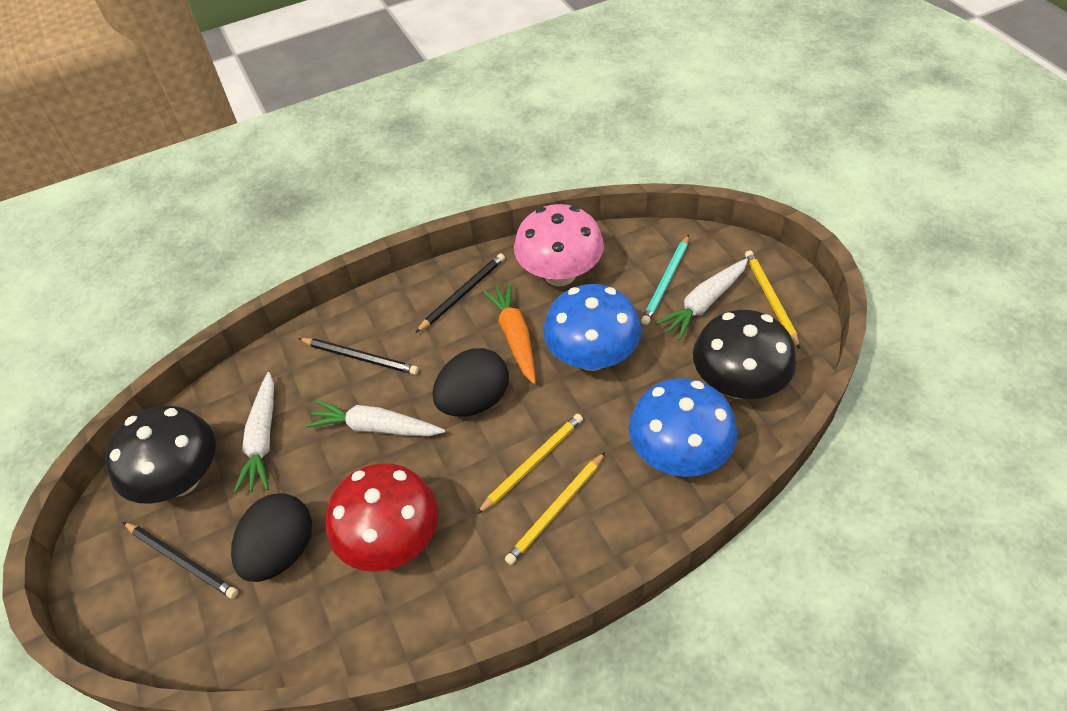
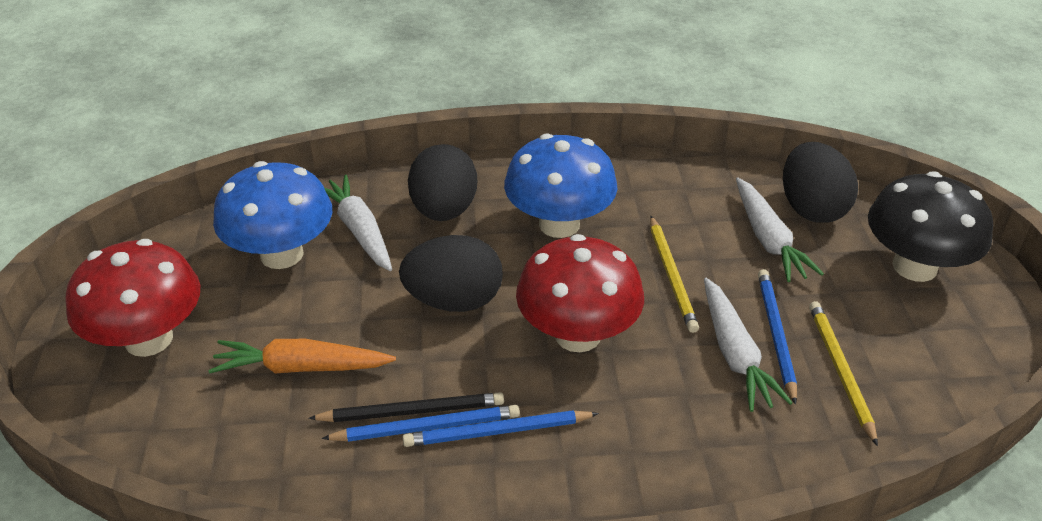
black egg: [231,493,312,582] [432,348,509,417] = 2 -> [399,235,503,312] [408,144,477,221] [783,142,858,223] = 3
black mushroom: [105,406,216,504] [693,310,796,399] = 2 -> [868,171,993,282] = 1
black pencil: [123,522,238,599] [298,338,419,375] [415,253,505,333] = 3 -> [308,392,504,422] = 1
blue pencil: none = 0 -> [322,405,520,442] [403,410,599,447] [758,269,797,405] = 3
pink mushroom: [514,204,604,286] = 1 -> none = 0
red mushroom: [326,463,438,572] = 1 -> [65,239,200,357] [516,234,644,352] = 2
turquoise pencil: [641,235,689,325] = 1 -> none = 0
yellow pencil: [477,414,583,514] [505,452,605,565] [745,250,800,349] = 3 -> [650,216,699,333] [809,301,878,446] = 2

